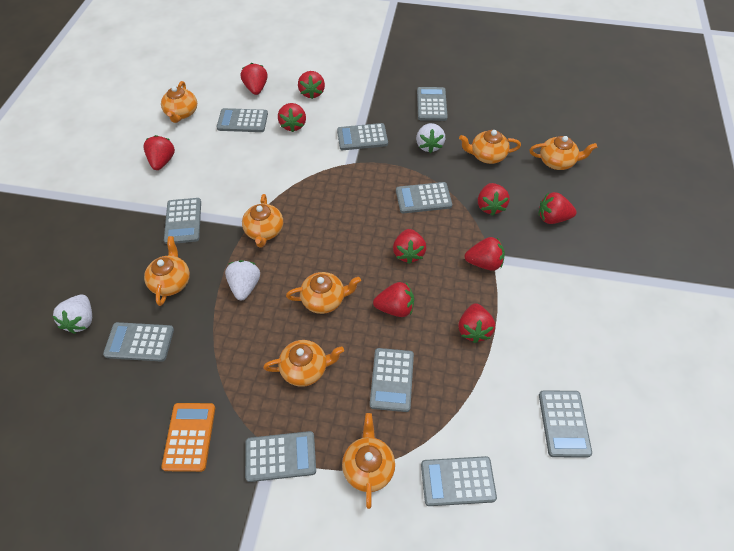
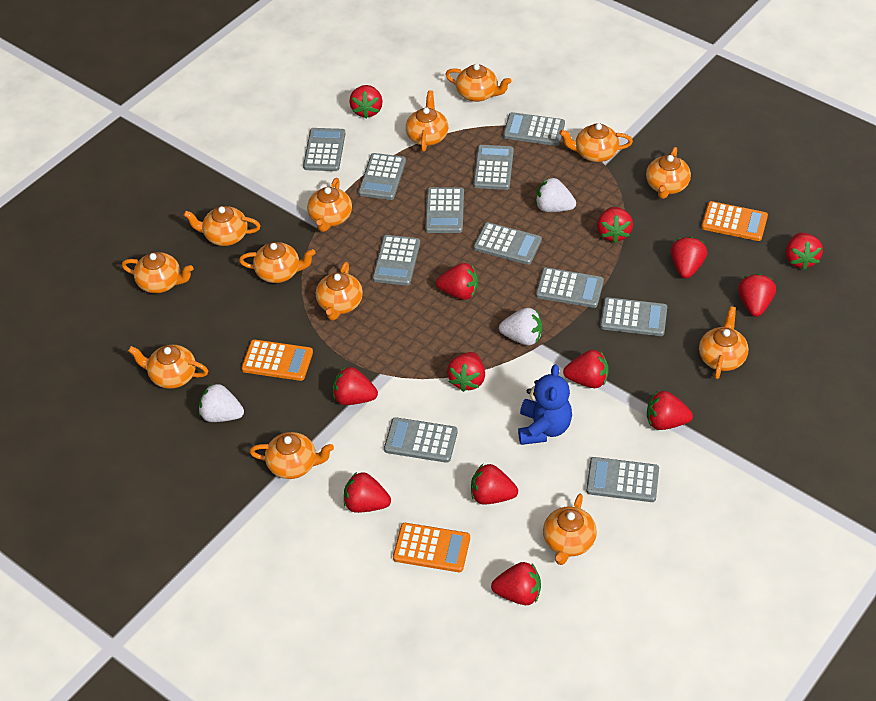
blue teddy bear: none = 0 -> [518,364,572,445] = 1
grey calculator: [103,322,174,362] [164,198,201,244] [217,108,268,132] [245,431,316,482] [337,123,388,150] [370,348,414,412] [396,182,452,213] [417,87,448,121] [421,456,497,506] [539,391,592,458] = 10 -> [303,128,345,171] [358,153,406,200] [373,235,420,286] [384,417,458,463] [425,187,464,233] [473,145,514,190] [473,222,542,265] [503,112,565,146] [536,267,604,308] [586,457,659,502] [600,297,667,336] = 11
orange calculator: [161,403,215,472] = 1 -> [241,339,313,381] [393,523,470,572] [701,201,768,241] = 3
orange teapot: [144,236,190,306] [161,81,197,123] [242,194,283,248] [263,340,344,387] [286,272,361,314] [342,413,395,509] [459,130,521,164] [529,136,597,170] = 8 -> [122,252,193,293] [128,345,208,389] [183,206,261,246] [239,242,316,283] [250,432,334,479] [307,178,352,232] [316,262,363,321] [406,90,448,152] [445,64,512,102] [543,494,597,565] [559,123,633,162] [646,147,691,199] [699,306,748,379] = 13
red strawberry: [143,135,175,170] [241,63,268,95] [278,103,306,132] [298,71,325,99] [373,282,414,317] [393,229,426,264] [458,303,495,343] [464,237,505,271] [478,183,510,216] [539,192,576,224] = 10 -> [333,366,378,405] [344,472,391,513] [349,85,383,119] [436,263,478,300] [447,352,485,392] [471,464,518,504] [491,562,541,605] [563,350,609,388] [597,207,633,243] [647,391,693,430] [671,237,707,279] [738,274,776,317] [786,232,823,270] = 13

